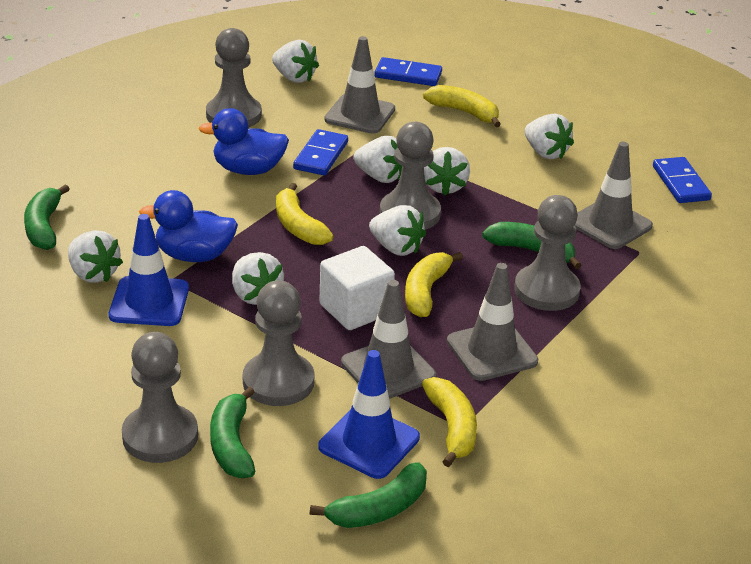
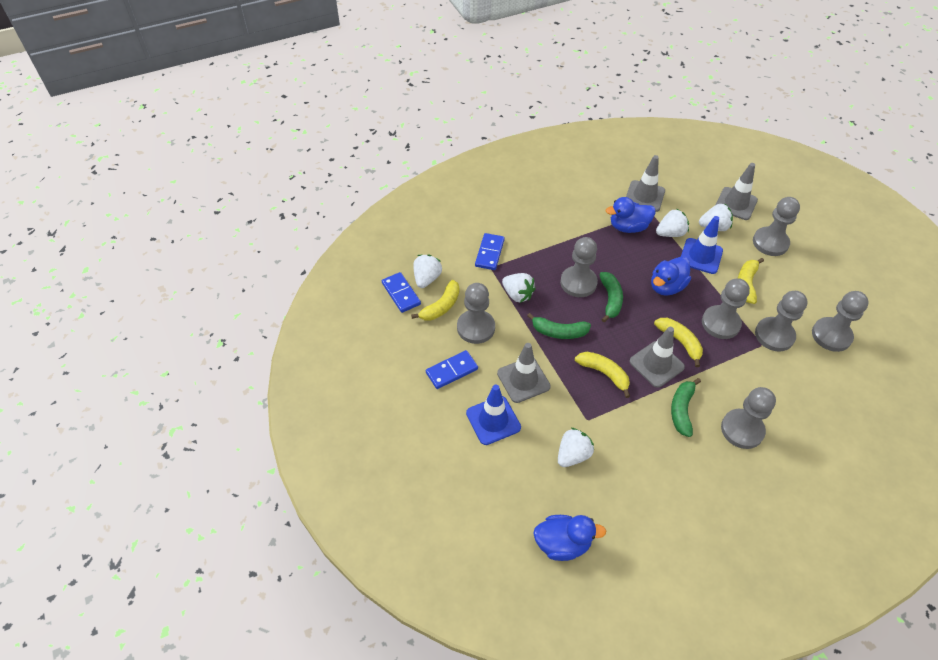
blue duck: [139,190,238,262] [199,108,289,175] = 2 -> [533,515,606,561] [606,197,655,233] [651,257,691,296] = 3
green banana: [24,184,70,250] [210,387,255,478] [310,462,427,528] [482,222,581,269] = 4 -> [527,313,591,339] [599,272,623,322] [671,378,701,437] = 3
grey pawn: [122,332,198,463] [206,28,262,128] [243,280,314,406] [380,122,441,230] [514,195,581,311] = 5 -> [457,283,495,344] [560,237,598,297] [702,278,750,339] [721,387,776,449] [753,197,800,256] [755,291,808,351] [812,291,869,352] = 7
white cube: [320,246,395,330] = 1 -> none = 0
white strawberry: [68,230,123,283] [232,252,284,305] [272,40,319,83] [353,136,402,183] [369,205,426,256] [424,147,470,196] [525,114,574,160] = 7 -> [413,254,442,288] [502,273,536,303] [558,428,594,467] [656,209,689,237] [699,203,733,231] = 5

